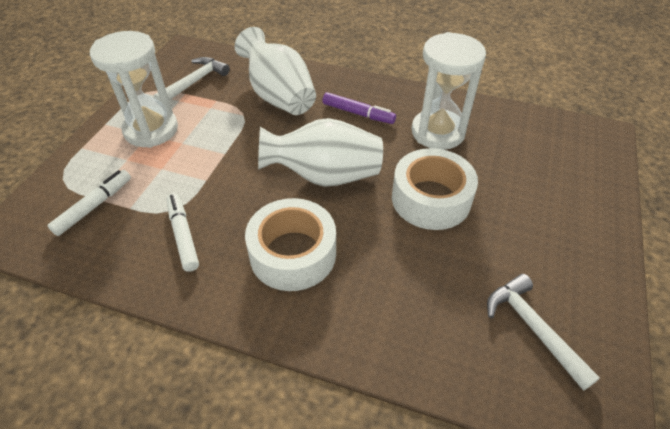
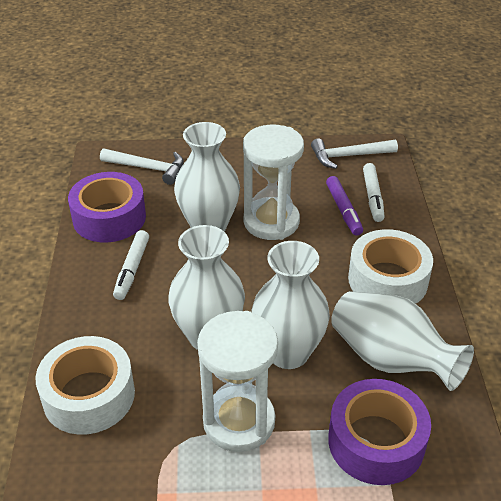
purple tape: none = 0 -> [68,172,146,242] [328,379,431,485] = 2
white vase: [235,27,316,115] [258,118,383,187] = 2 -> [168,225,245,350] [174,122,240,232] [251,241,330,369] [331,291,474,391] = 4

